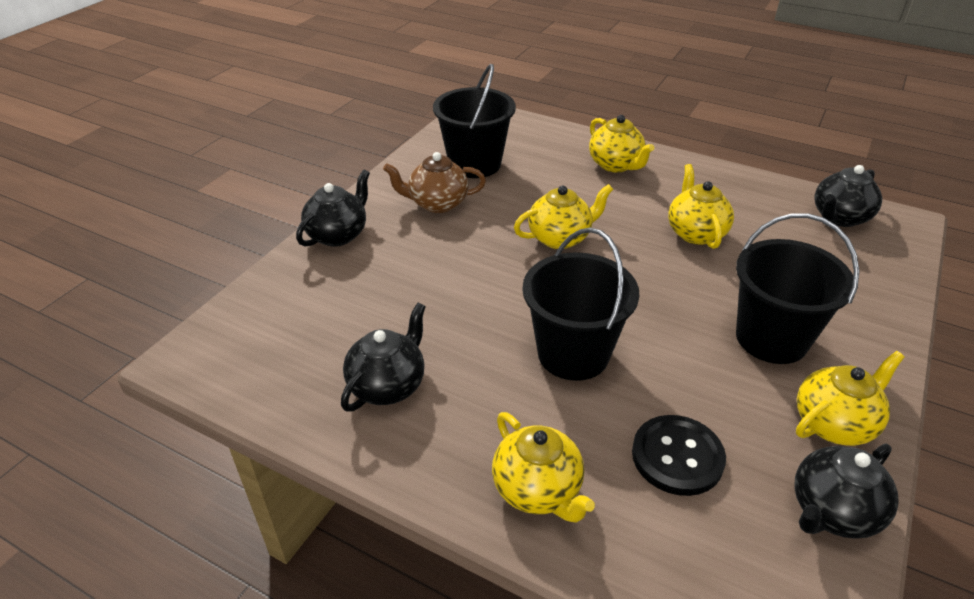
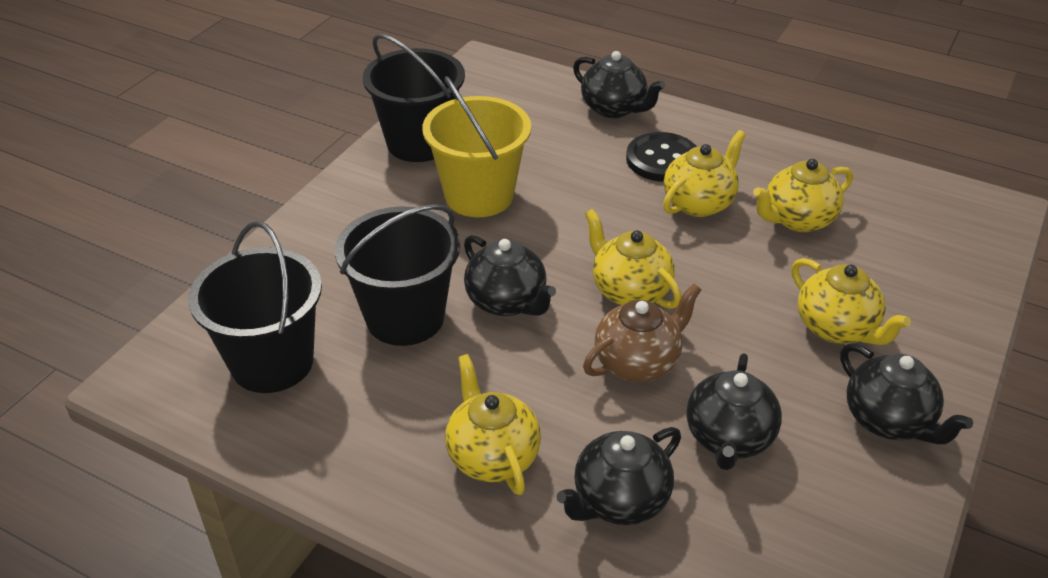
black teapot: [296,170,370,247] [341,303,426,412] [794,444,899,539] [815,165,882,227] = 4 -> [464,235,556,316] [556,427,681,525] [573,51,665,118] [686,353,782,470] [840,343,973,445] = 5
yellow bucket: none = 0 -> [422,76,531,217] = 1

